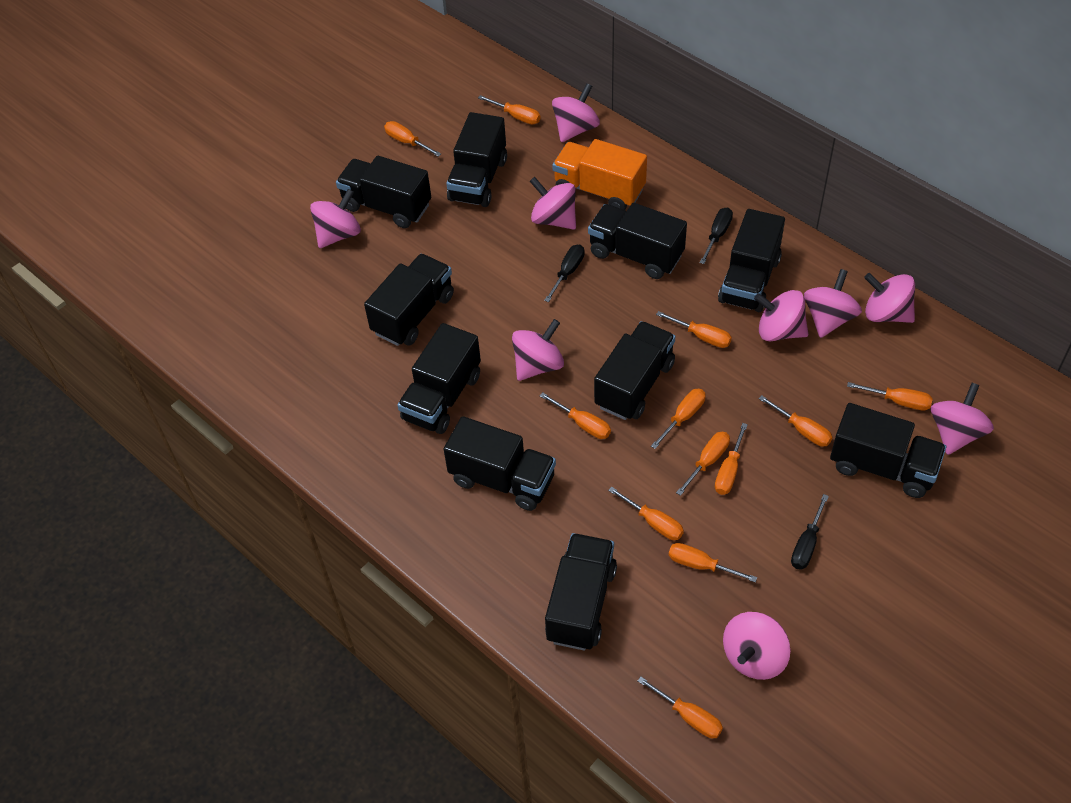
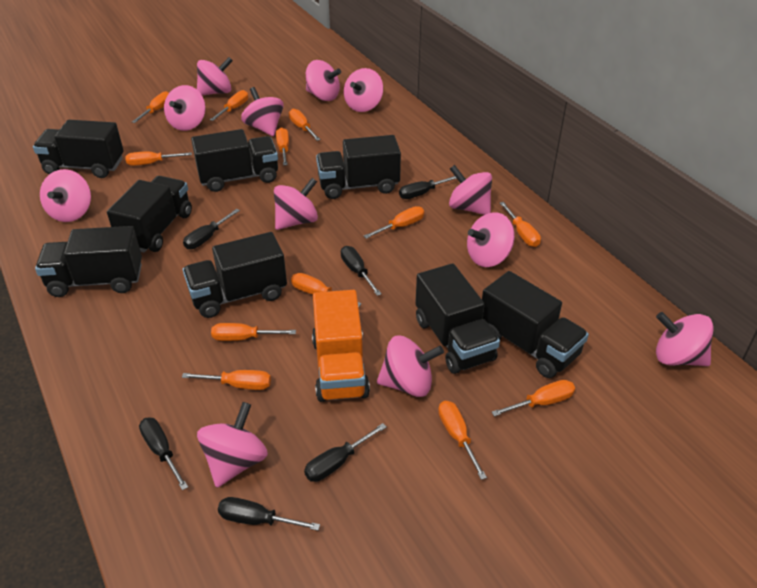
black screwdriver: [544,244,585,302] [699,207,733,264] [791,494,829,570] = 3 -> [139,418,188,490] [183,209,240,249] [218,497,320,531] [304,423,386,482] [341,246,381,296] [399,176,457,199] = 6
black truck: [336,156,431,228] [364,254,454,346] [397,323,481,434] [444,416,556,511] [446,112,507,207] [545,533,617,651] [588,203,687,279] [594,321,675,420] [718,209,785,312] [830,403,946,498] = 10 -> [33,120,124,178] [35,226,142,297] [107,176,192,252] [183,232,287,318] [191,129,278,192] [316,135,401,199] [415,263,500,374] [482,271,589,378] = 8
pink spinning top: [310,189,361,248] [512,319,564,381] [530,177,576,230] [552,83,600,142] [723,612,790,680] [754,290,809,342] [804,269,862,338] [864,273,915,323] [931,383,994,455] = 9 -> [40,169,91,222] [164,85,206,131] [197,57,233,95] [197,402,268,488] [241,87,284,136] [274,178,318,230] [306,60,341,101] [344,68,383,112] [377,336,444,397] [449,165,492,215] [467,212,515,267] [656,312,714,366] = 12

